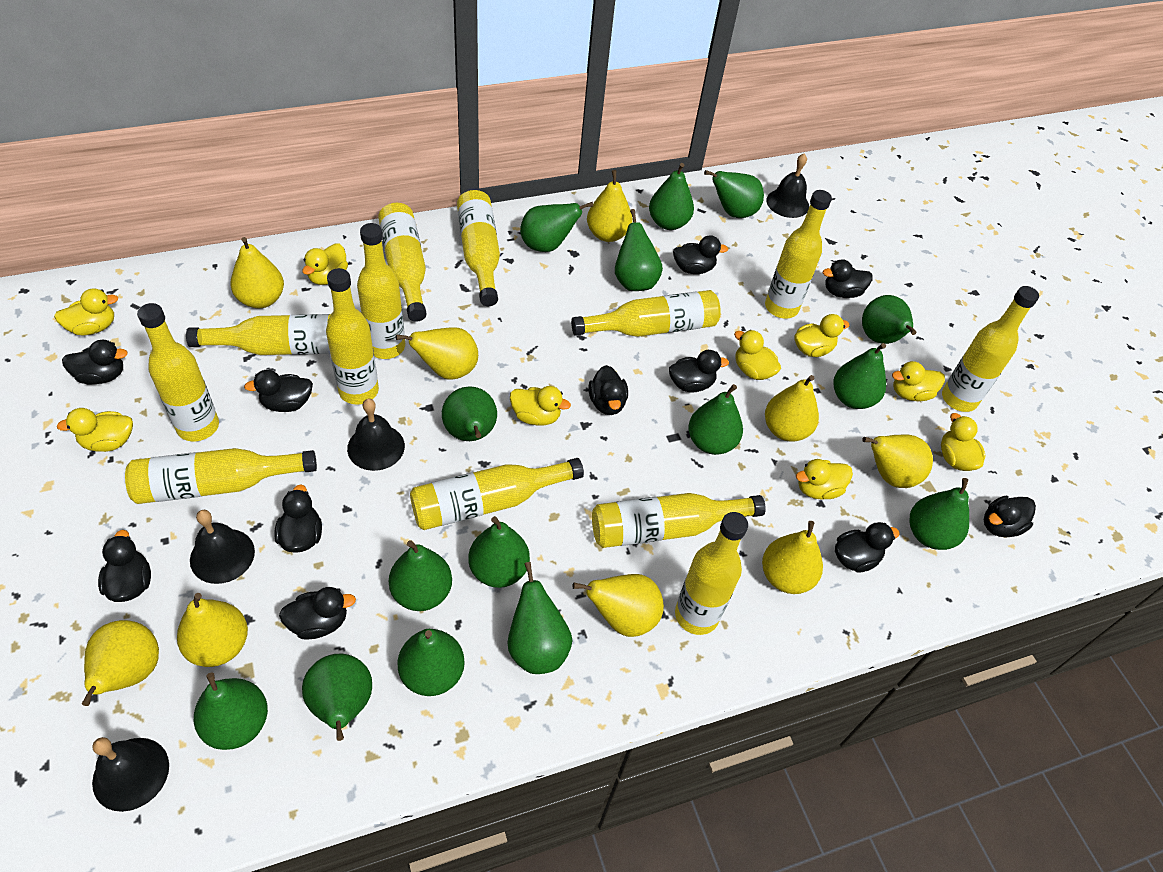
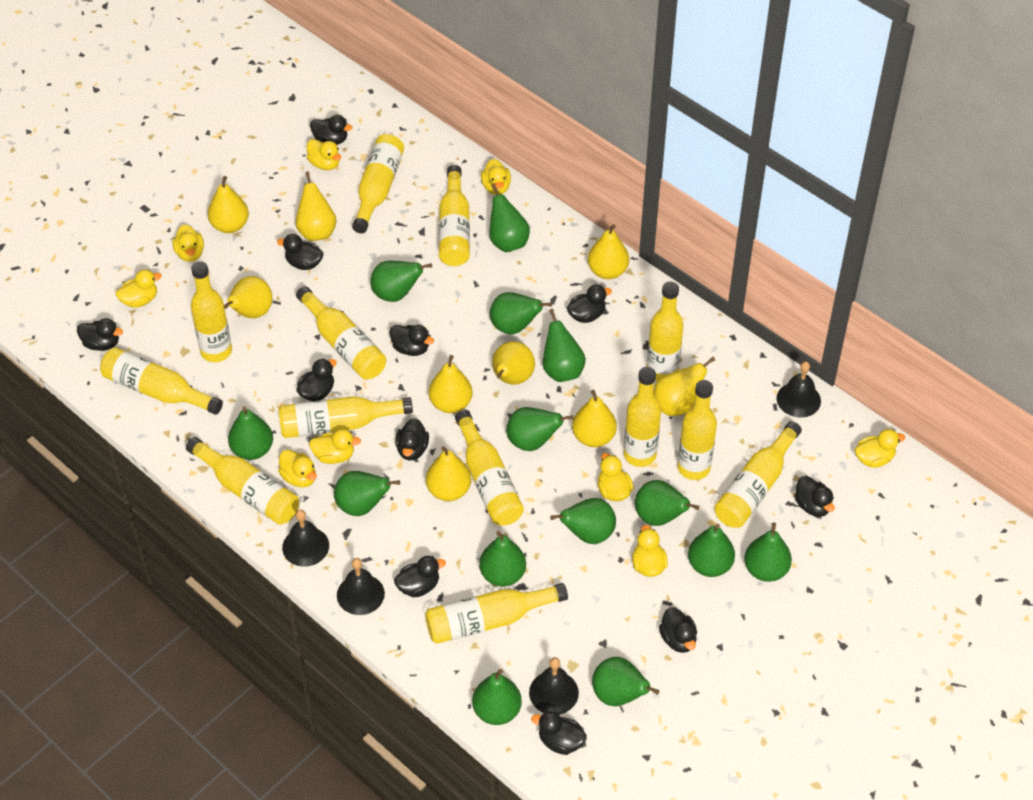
green pear: [194,673,268,750] [302,654,372,741] [389,540,452,611] [397,629,465,696] [442,386,497,441] [469,516,530,588] [507,562,572,674] [520,202,593,252] [615,209,663,291] [649,163,694,230] [688,384,743,455] [704,170,764,218] [833,343,886,409] [862,295,917,344] [909,478,969,550] = 15 -> [228,406,273,460] [334,471,400,516] [370,261,432,302] [472,669,522,725] [479,531,526,587] [490,184,530,252] [490,292,552,334] [506,407,574,451] [543,309,586,382] [550,498,616,544] [592,657,659,706] [635,480,699,526] [688,524,735,577] [744,522,792,582] = 14

